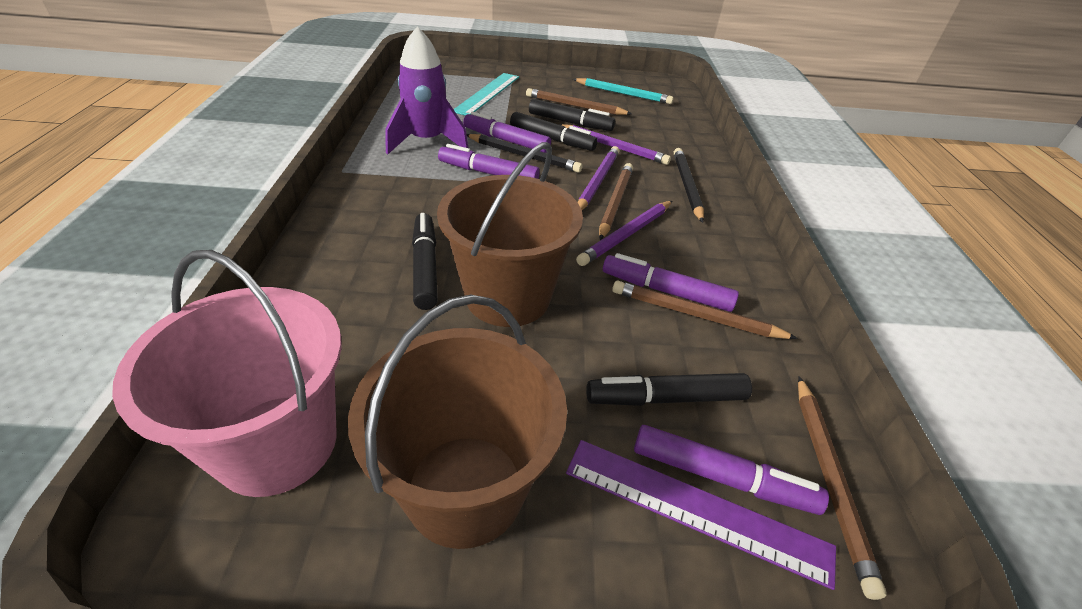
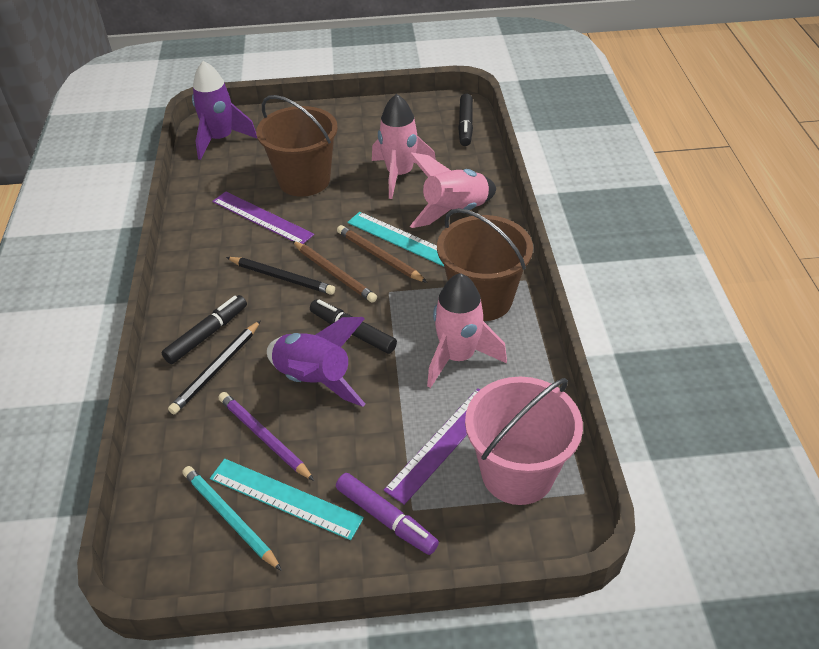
black marker: [412,213,438,310] [510,112,598,151] [529,99,615,131] [586,373,752,406] = 4 -> [161,295,247,364] [310,299,397,354] [458,93,473,146] = 3
brown pencil: [526,88,632,115] [599,163,633,240] [612,281,798,339] [798,376,887,600] = 4 -> [293,241,377,303] [337,225,427,283] = 2
pink rocket: none = 0 -> [372,94,436,199] [409,152,496,228] [427,273,507,388] = 3
purple marker: [438,144,540,179] [463,111,551,153] [603,253,739,312] [634,425,829,515] = 4 -> [336,473,439,555] = 1
purple pencil: [558,124,671,165] [576,201,672,266] [578,146,620,210] = 3 -> [219,392,314,481] = 1
purple rocket: [385,27,468,154] = 1 -> [192,61,257,160] [267,317,365,407] = 2
purple ruler: [566,440,836,590] = 1 -> [212,192,314,244] [383,388,480,505] = 2
turquoise ruler: [453,73,519,116] = 1 -> [210,459,364,540] [347,212,444,267] = 2

